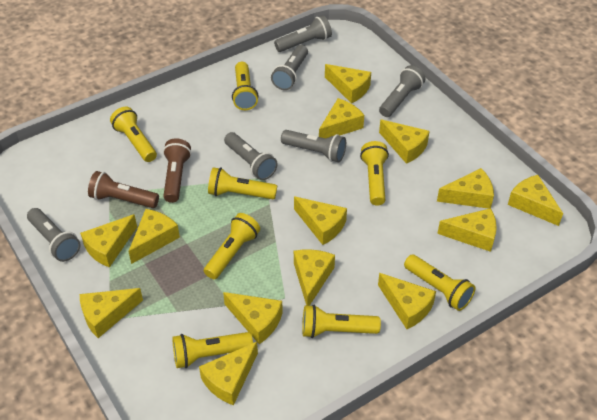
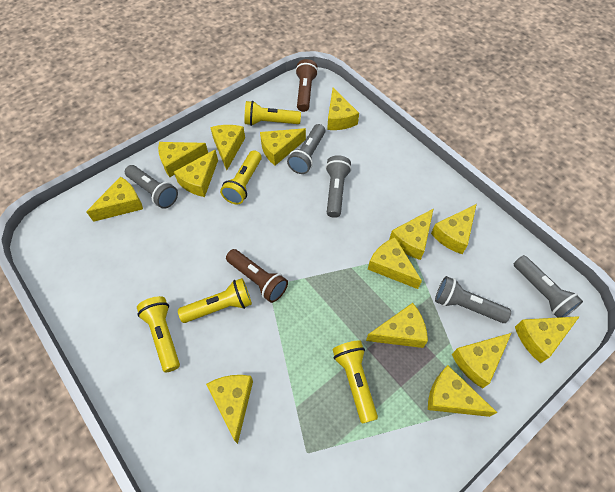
grey flashlight: [27,208,81,262] [224,132,278,180] [271,45,308,90] [274,16,332,52] [281,130,346,162] [379,65,426,117] = 6 -> [125,165,178,209] [287,124,325,174] [325,155,352,218] [435,276,511,323] [514,255,583,318] = 5
yellow flashlight: [110,107,157,162] [172,332,253,368] [204,213,260,279] [208,167,277,199] [232,62,258,110] [302,305,381,338] [360,141,389,205] [404,255,476,311] = 8 -> [137,296,180,373] [178,278,252,323] [220,150,262,204] [244,101,301,126] [332,340,378,424] = 5

